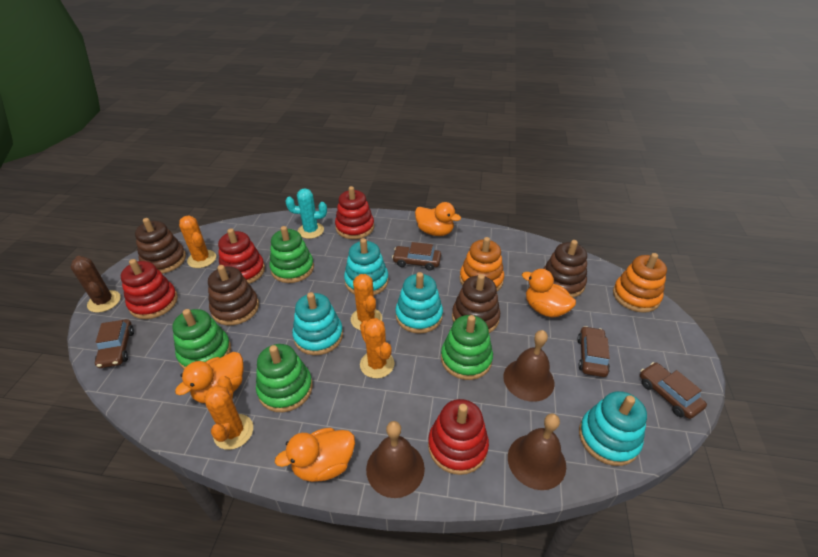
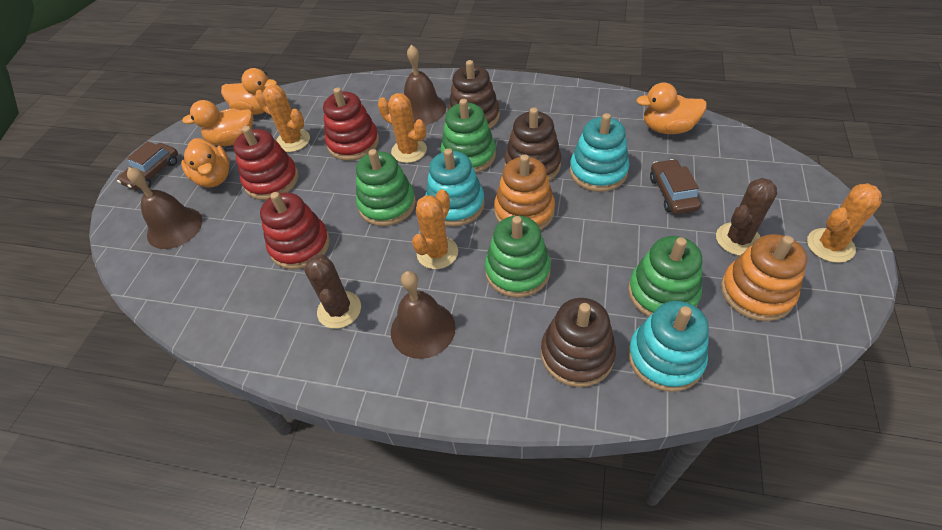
brown cactus: [71,256,121,313] = 1 -> [304,254,361,329] [716,178,777,256] = 2
brown car: [95,319,134,368] [392,242,441,270] [577,326,610,377] [640,362,707,419] = 4 -> [117,141,178,190] [650,159,701,214] = 2
brown stacking toy: [135,218,186,274] [208,265,259,325] [452,274,500,333] [543,240,587,298] = 4 -> [448,60,500,129] [505,107,561,181] [541,298,616,387] = 3
red stacking toy: [121,259,178,319] [218,228,265,284] [335,186,374,239] [428,399,489,475] = 4 -> [233,126,298,200] [260,192,330,270] [323,87,379,161] = 3
turquoise cactus: [285,188,327,239] = 1 -> none = 0
turquoise stacking toy: [292,292,343,355] [344,238,388,295] [395,272,443,334] [579,391,647,466] = 4 -> [426,148,485,227] [570,113,629,192] [628,301,709,392] = 3

